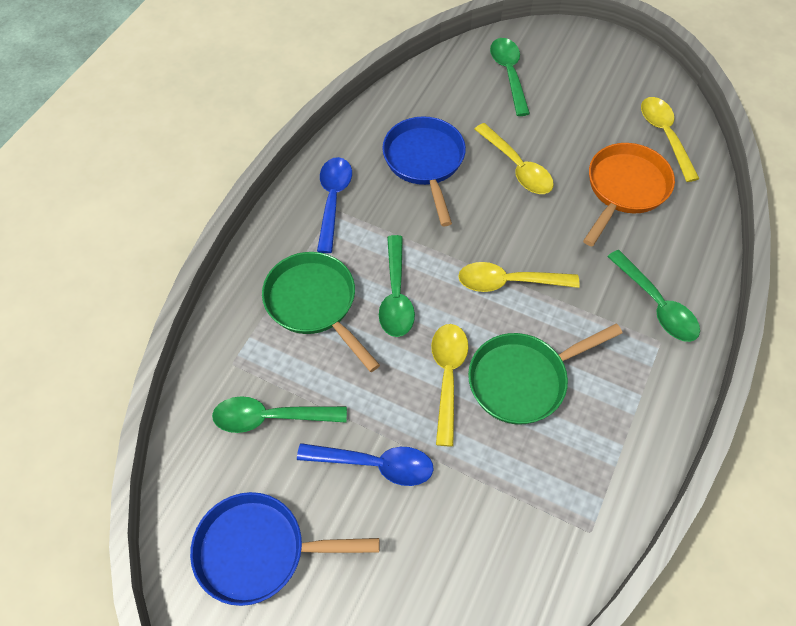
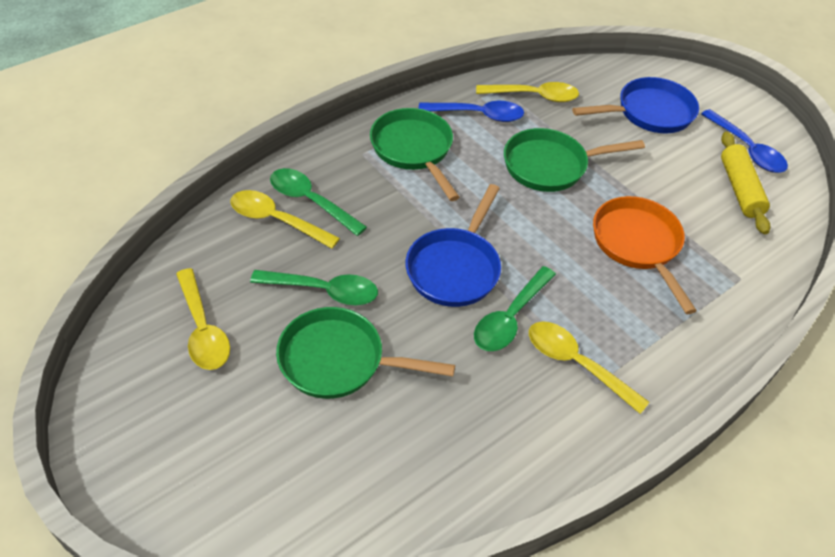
green pan: [262,252,380,372] [468,323,623,424] = 2 -> [276,307,455,399] [370,108,460,201] [504,128,645,192] = 3
green spoon: [212,396,347,433] [379,235,415,337] [490,38,530,116] [607,250,700,342] = 4 -> [250,270,378,305] [270,168,367,236] [474,266,556,351] = 3
yellow rolling pin: none = 0 -> [721,132,771,234] = 1

